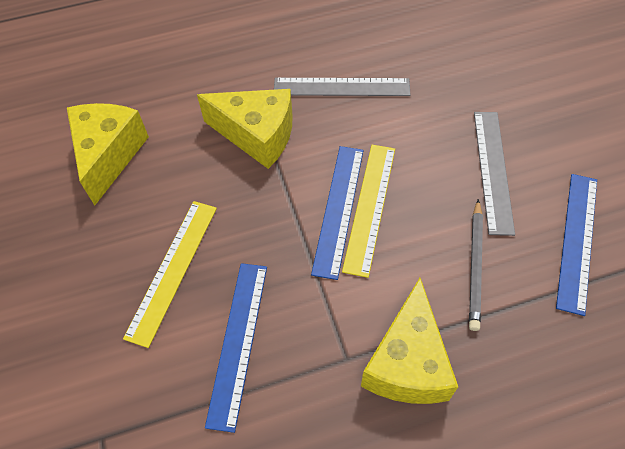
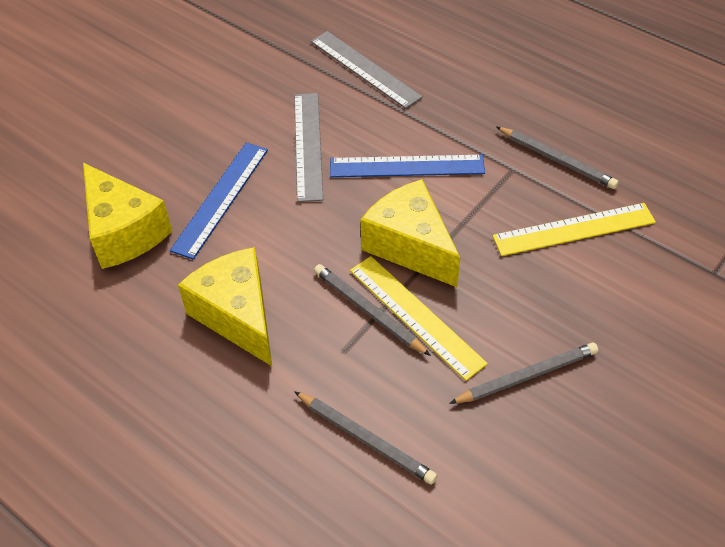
blue ruler: [205,263,267,433] [311,146,364,280] [556,174,597,316] = 3 -> [170,143,268,259] [330,155,485,177] = 2
grey pencil: [469,199,483,331] = 1 -> [294,391,437,485] [314,264,431,356] [449,343,598,404] [496,127,619,189] = 4

